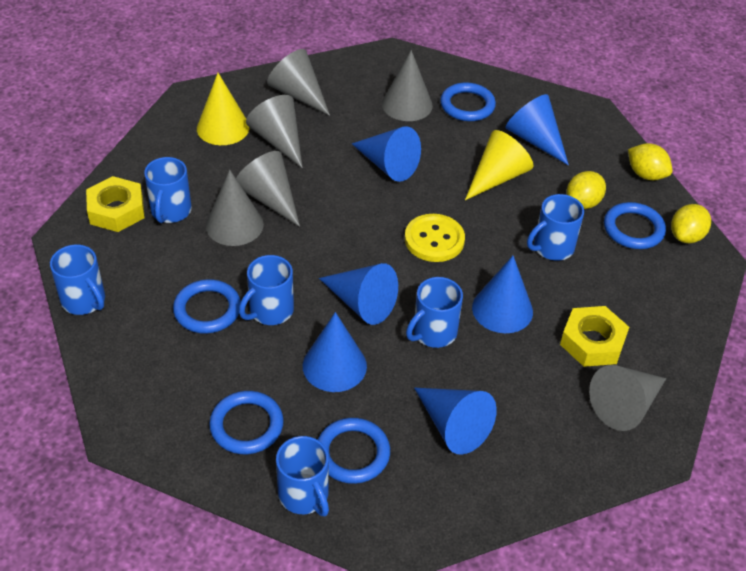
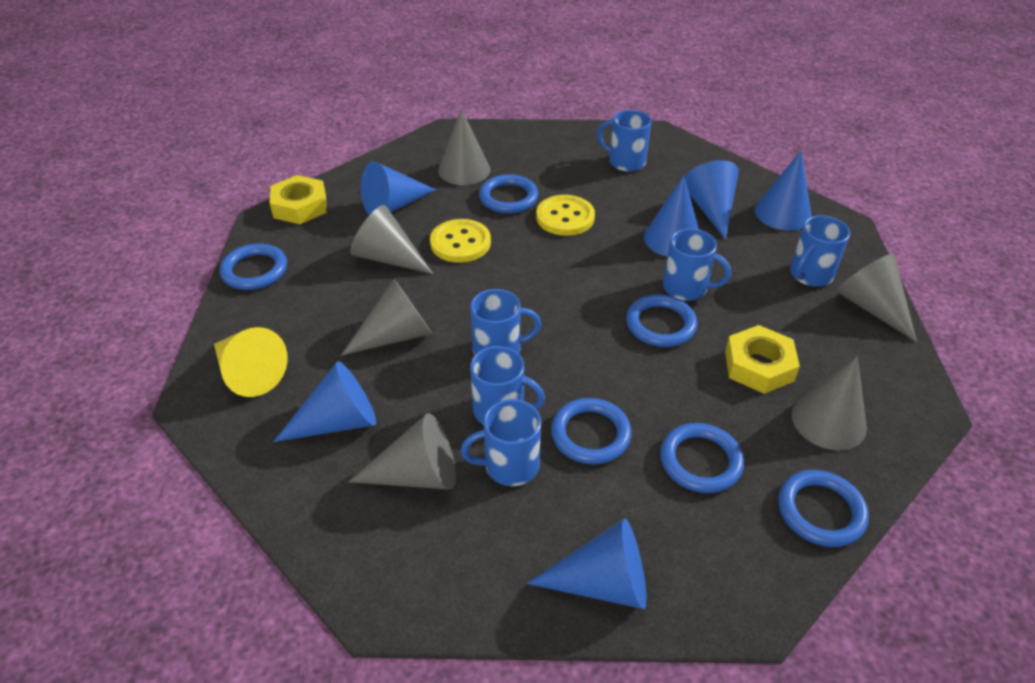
blue ring: [173,279,241,334] [209,391,284,454] [318,418,390,484] [440,83,496,121] [604,202,666,249] = 5 -> [220,243,287,290] [479,174,538,214] [551,398,632,464] [626,294,697,347] [660,423,744,493] [778,470,869,547] = 6
yellow button: [405,214,465,262] = 1 -> [430,219,491,263] [536,195,595,236] = 2
yellow cone: [197,73,249,145] [465,130,533,200] = 2 -> [214,327,288,397] = 1
yellow lemon: [566,171,606,209] [628,143,672,180] [671,204,711,243] = 3 -> none = 0

